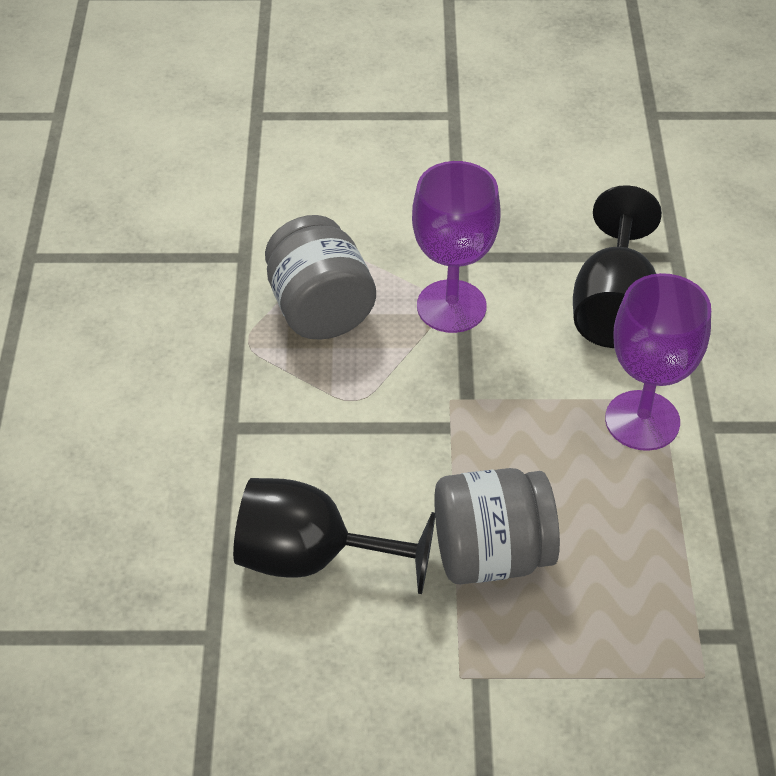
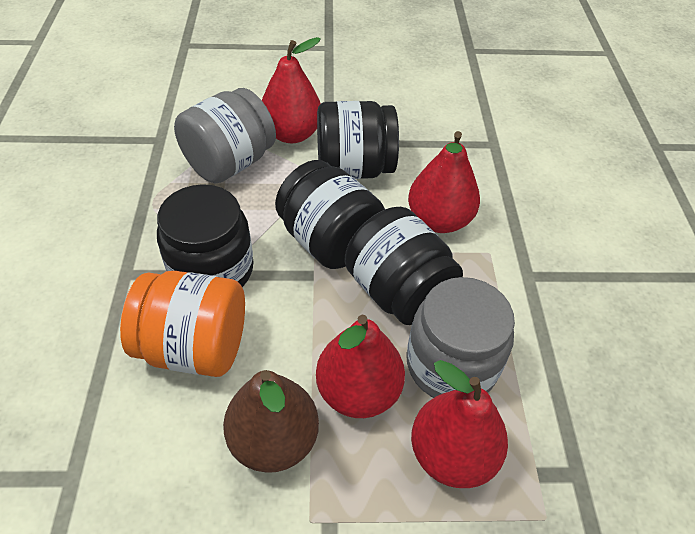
black goblet: [233,478,436,594] [573,185,662,348] = 2 -> none = 0
black jar: none = 0 -> [157,184,254,287] [275,160,385,269] [317,101,399,179] [344,207,463,325] = 4
brown pear: none = 0 -> [223,370,319,473] = 1
orange jar: none = 0 -> [120,271,245,377] = 1
purple goblet: [412,161,500,333] [605,273,711,451] = 2 -> none = 0
red pear: none = 0 -> [262,37,321,143] [316,315,405,418] [408,131,480,233] [411,360,508,488] = 4

